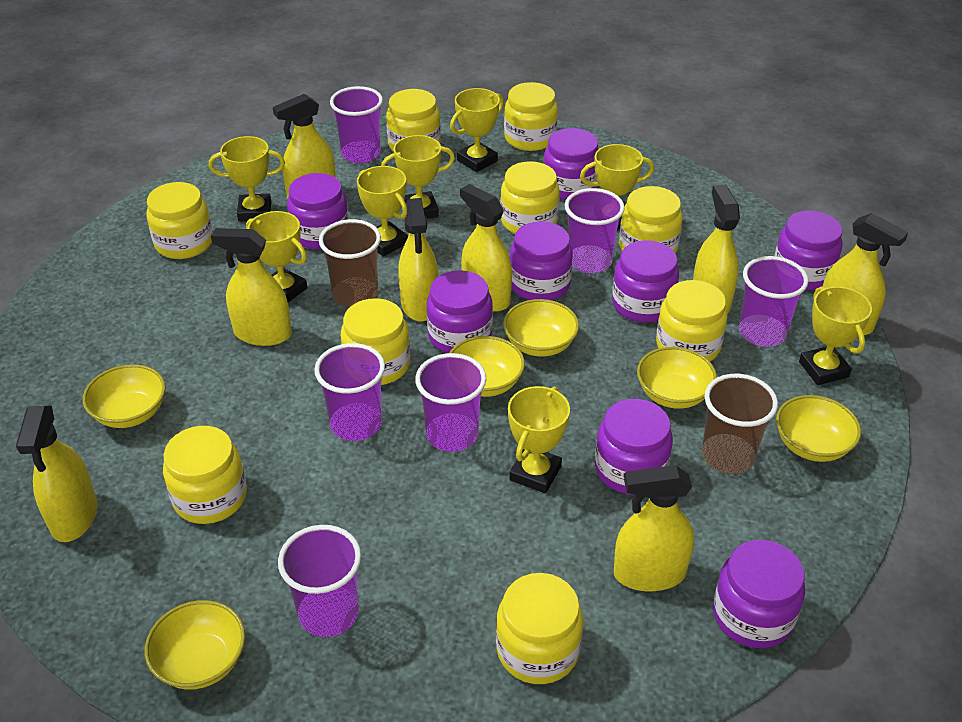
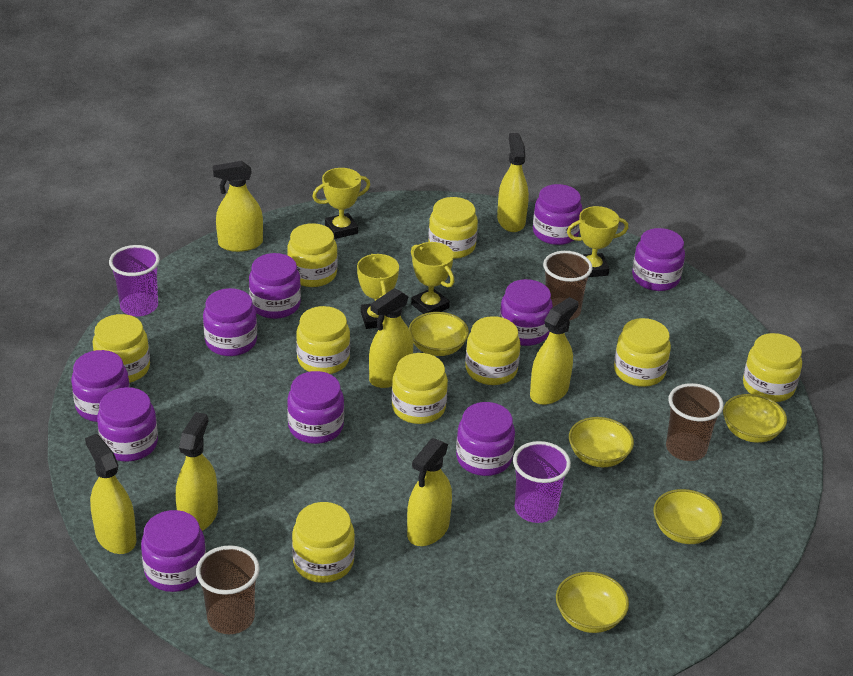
brown cup: [319,219,381,307] [702,374,778,474] = 2 -> [196,545,260,634] [543,251,593,320] [666,383,724,461] = 3
purple cup: [278,525,361,637] [314,343,385,441] [330,86,383,163] [415,353,486,452] [565,188,625,273] [739,256,809,347] = 6 -> [109,245,160,317] [513,441,571,523] = 2
purple jar: [287,173,349,249] [427,270,493,353] [510,221,573,300] [543,128,598,200] [595,399,673,495] [612,240,679,323] [713,540,805,648] [774,211,842,290] = 8 -> [71,350,130,422] [97,387,158,462] [141,510,206,592] [203,288,257,356] [249,253,301,319] [287,371,344,444] [456,402,515,476] [500,279,553,346] [533,184,582,245] [632,228,685,291] = 10
yellow bowl: [83,364,165,428] [145,600,245,690] [450,336,525,397] [503,299,579,357] [637,347,717,409] [776,395,861,462] = 6 -> [409,312,469,356] [556,572,629,633] [569,417,634,467] [654,489,722,544] [723,394,787,443] = 5
yellow spray bottle: [16,406,97,542] [211,228,292,346] [273,94,336,199] [398,198,439,322] [460,184,512,312] [614,465,694,591] [693,185,740,314] [823,213,908,335] = 8 -> [85,434,137,554] [176,412,218,531] [213,161,263,252] [369,288,413,388] [407,438,452,546] [497,133,529,232] [530,297,579,405] = 7
yellow trophy: [209,136,285,222] [246,211,307,302] [357,166,408,256] [381,135,455,219] [450,88,504,172] [508,386,570,493] [580,144,654,229] [799,286,872,385] = 8 -> [312,168,370,239] [357,254,399,329] [411,242,454,314] [567,206,628,277] = 4

